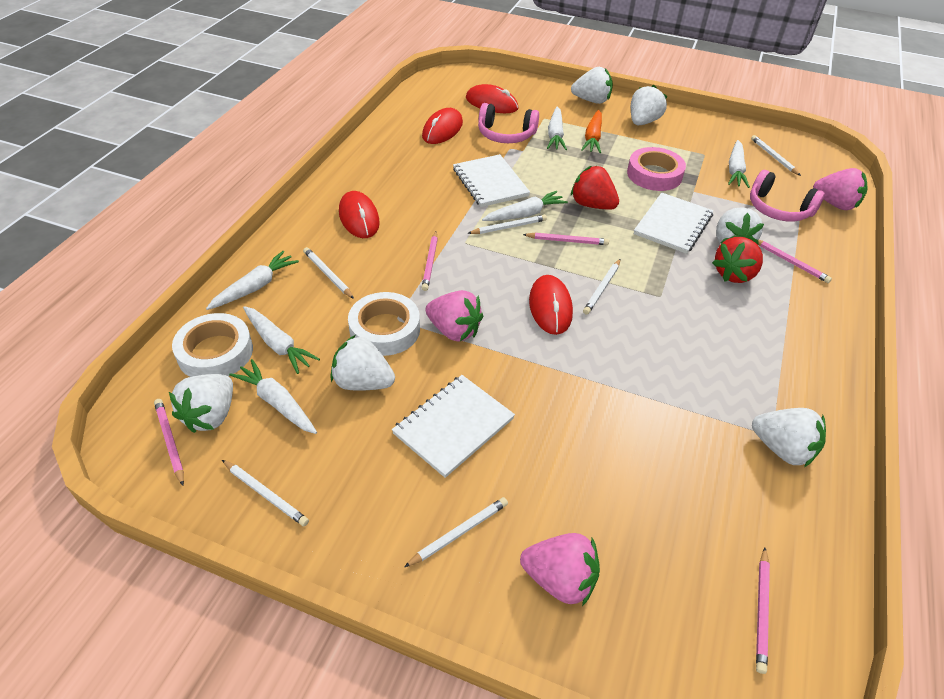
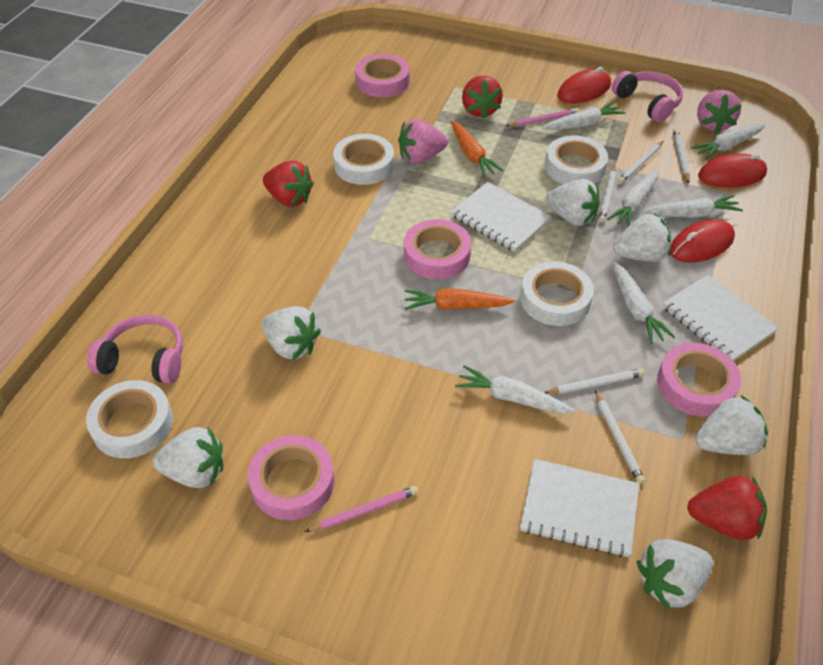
orange carrot: [581,110,602,153] = 1 -> [405,289,515,310] [451,121,504,177] = 2
pink pencil: [154,399,184,486] [422,231,438,291] [523,233,609,245] [756,547,770,674] [758,240,832,283] = 5 -> [305,486,418,532] [506,108,580,127] = 2
pink strawberry: [426,290,483,342] [520,533,600,606] [813,168,868,210] = 3 -> [398,119,448,163] [697,90,741,133] = 2
pink tape: [627,147,686,191] = 1 -> [248,435,335,520] [355,54,410,97] [404,219,471,279] [657,343,741,417] = 4
red mouse: [339,191,380,238] [422,108,463,144] [466,84,518,113] [529,275,573,335] = 4 -> [557,67,611,103] [670,219,735,263] [698,153,767,188] = 3
red strawberry: [571,166,619,210] [712,237,763,283] = 2 -> [263,161,314,207] [462,76,503,119] [687,476,767,540] = 3
white pencil: [222,460,309,526] [303,247,354,299] [404,497,508,567] [467,215,547,234] [583,259,620,315] [751,135,801,176] = 6 -> [544,369,644,394] [595,390,645,484] [599,165,616,223] [618,141,663,184] [673,128,690,183] = 5
white tape: [172,313,253,377] [348,292,420,356] = 2 -> [86,380,173,458] [333,134,394,185] [520,261,594,326] [545,135,608,184] = 4

